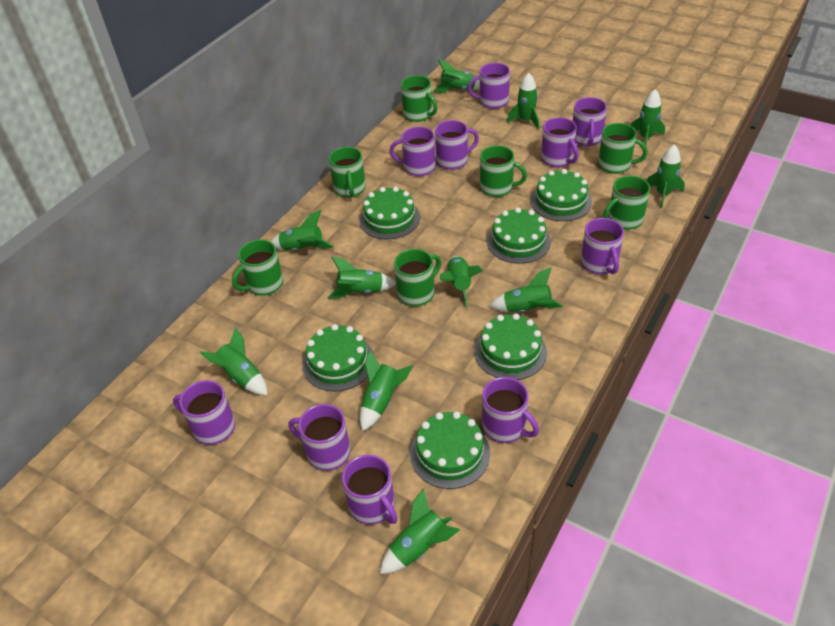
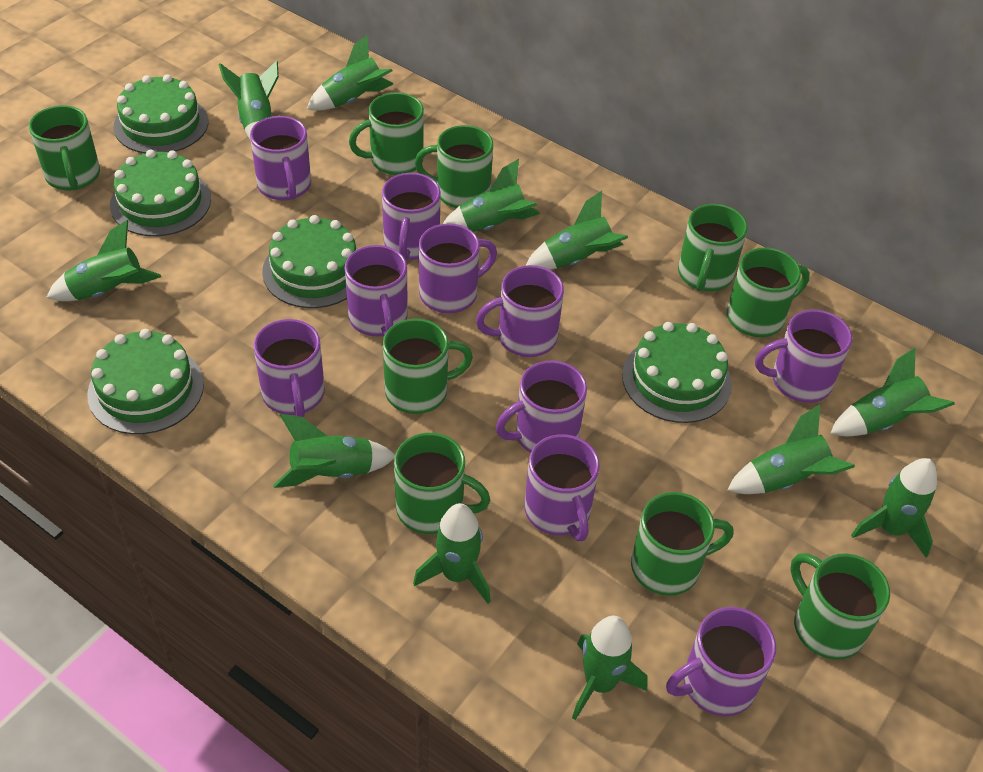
green cake: [302,324,374,392] [359,187,420,239] [410,411,490,489] [474,313,547,380] [487,207,551,264] [531,169,592,221] = 6 -> [87,329,204,434] [110,150,211,236] [113,74,208,154] [262,215,357,308] [622,322,732,423] = 5
green mug: [232,240,283,296] [329,147,366,198] [394,249,441,306] [401,75,438,122] [480,145,527,197] [598,123,648,174] [603,176,650,230] = 7 -> [29,105,100,190] [349,92,424,175] [383,318,473,414] [394,433,490,534] [415,125,493,208] [631,492,733,596] [678,204,748,291] [727,248,810,337] [790,553,890,660] = 9

